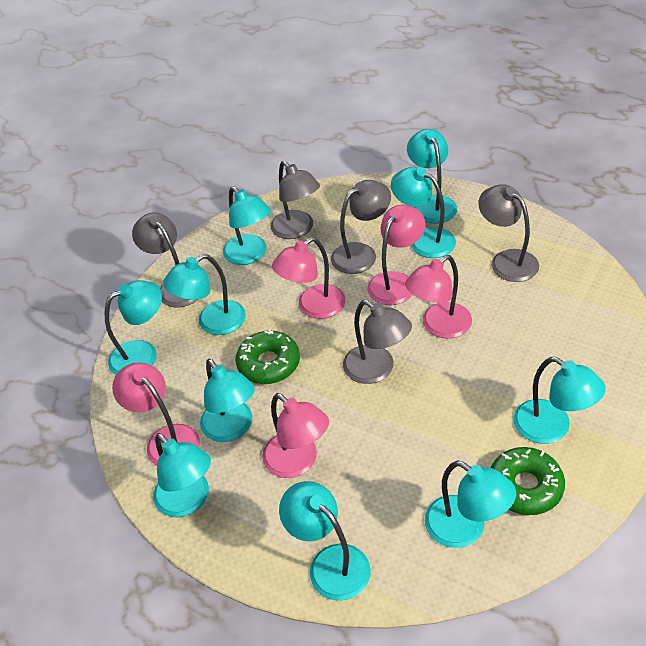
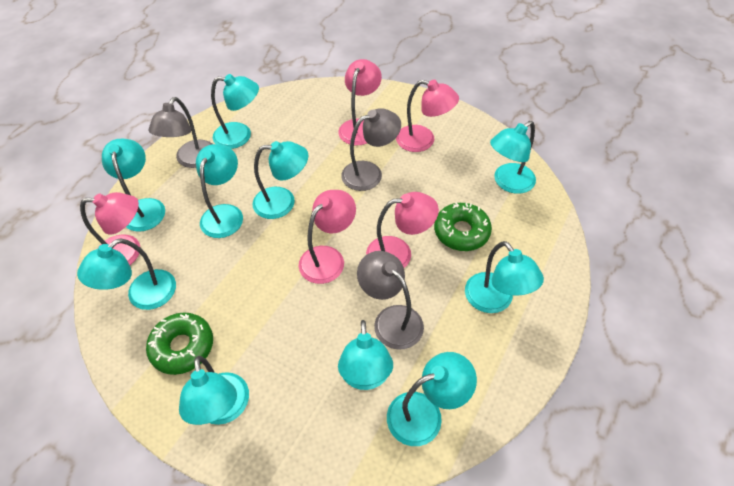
grey lamp: [132,213,198,308] [271,161,320,239] [331,180,391,274] [343,300,412,384] [478,184,539,282] = 5 -> [149,97,212,168] [341,108,401,191] [357,251,424,350] = 3

